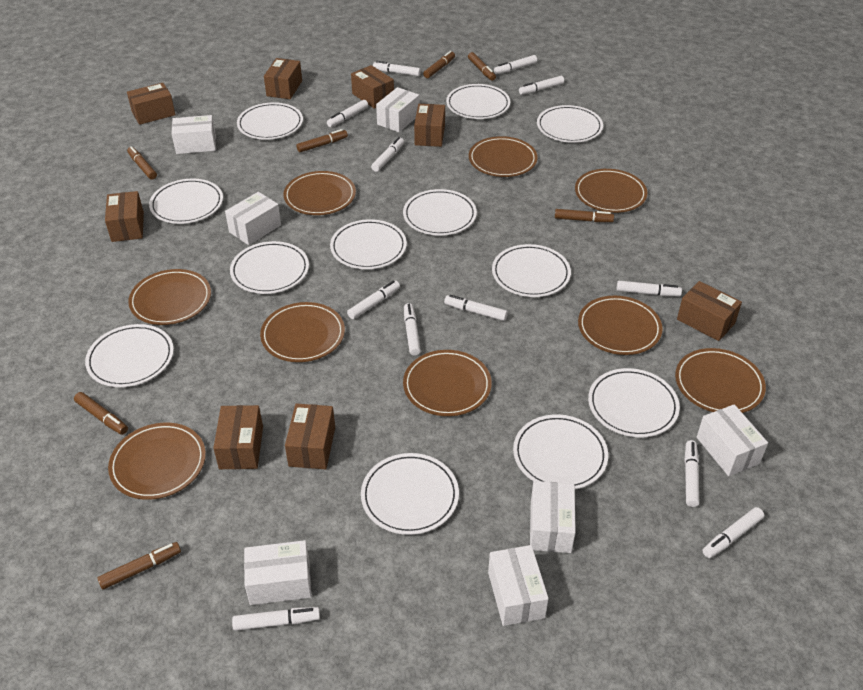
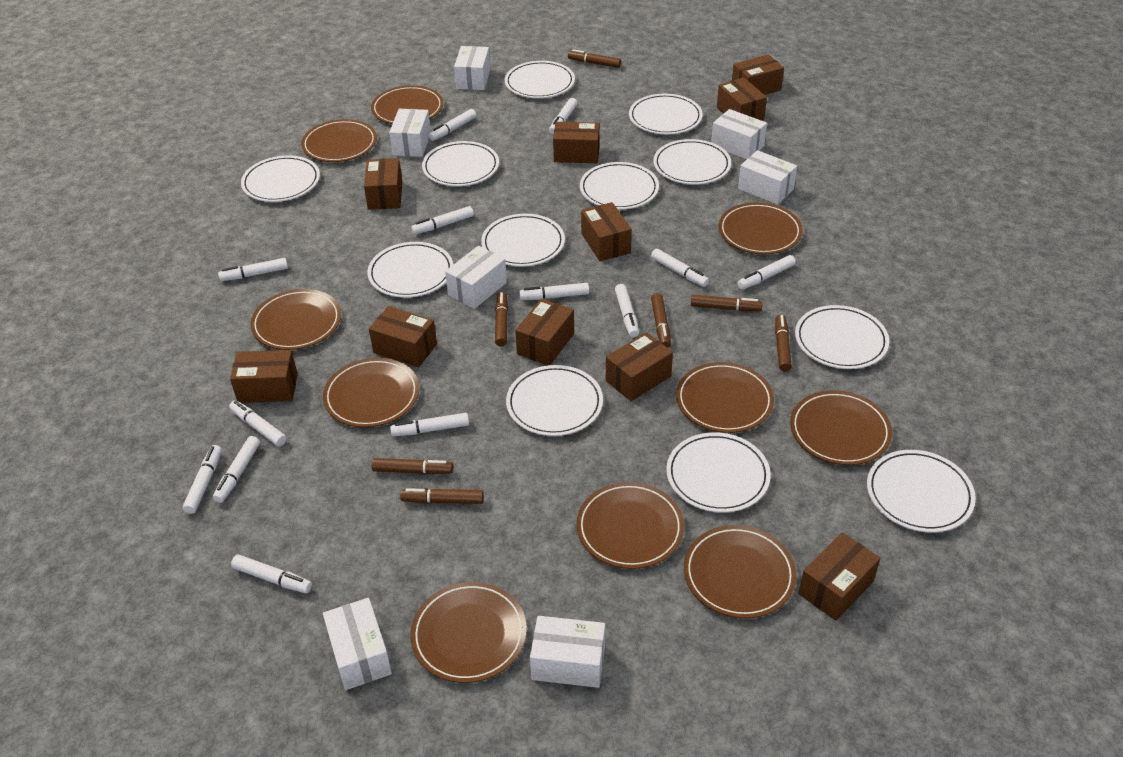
brown box: [105,191,144,242] [127,83,176,125] [213,405,263,469] [264,58,302,99] [285,403,335,469] [351,65,394,109] [414,104,445,147] [677,281,742,341] = 8 -> [230,350,298,403] [364,158,402,210] [369,306,437,367] [515,299,574,365] [553,122,600,163] [581,202,632,261] [606,332,673,401] [717,77,767,121] [732,54,784,95] [798,532,880,621] = 10
brown plate: [108,423,206,500] [128,269,211,325] [260,302,345,362] [283,171,356,215] [403,350,492,416] [469,136,538,177] [575,169,647,213] [578,296,663,355] [675,348,766,413] = 9 -> [250,289,341,350] [301,119,377,162] [323,358,419,427] [371,85,443,124] [410,582,527,683] [576,482,684,569] [676,362,774,433] [684,525,796,618] [719,202,803,255] [790,390,892,465] = 10
white marker: [232,607,320,631] [327,100,368,127] [347,280,400,319] [371,137,404,172] [373,61,421,76] [404,303,421,356] [444,295,508,321] [494,55,537,74] [519,76,564,95] [617,281,682,296] [684,440,699,507] [702,507,764,558] = 12 -> [182,445,222,514] [213,436,260,503] [218,258,288,281] [229,400,286,446] [231,555,312,593] [390,413,469,436] [411,206,474,234] [429,109,476,141] [519,283,589,300] [549,98,577,135] [615,284,639,337] [651,249,709,287] [737,255,796,289] = 13

